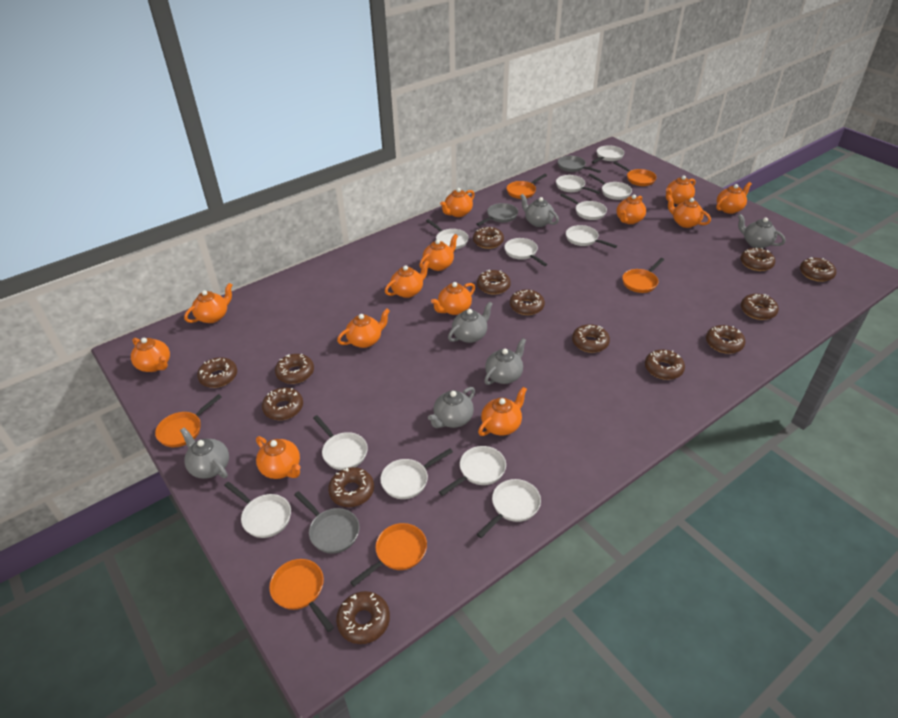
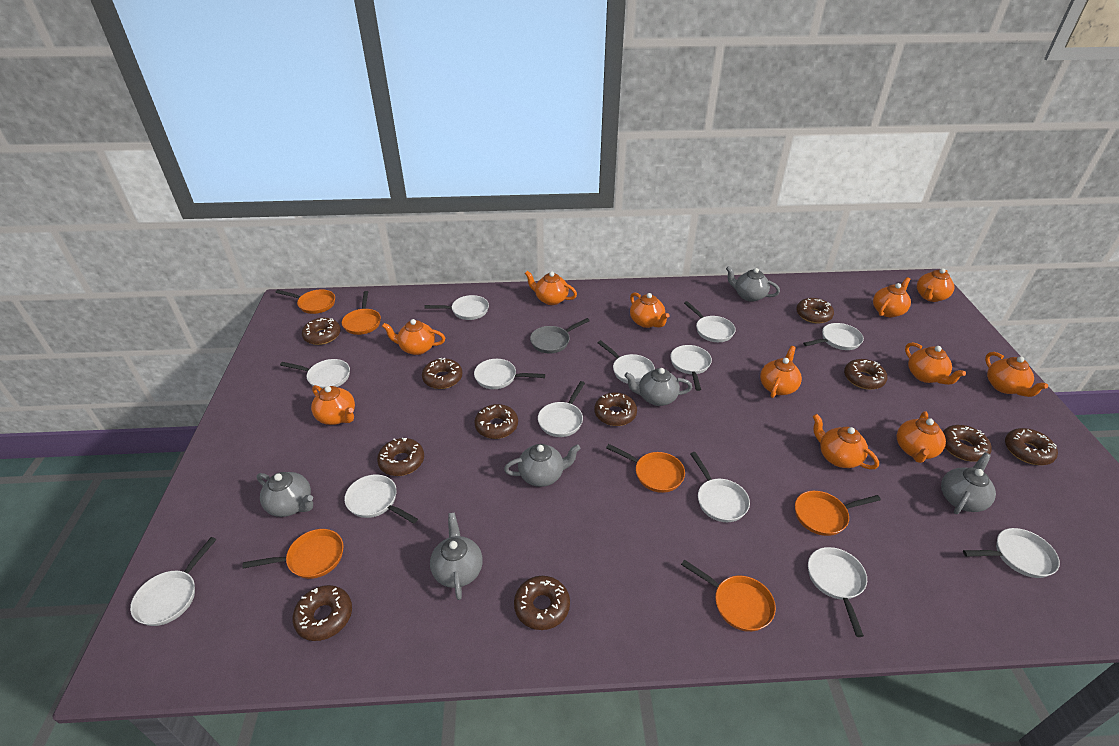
brown donut: [197,357,237,388] [262,388,303,420] [275,354,314,384] [328,467,374,507] [336,591,390,644] [473,227,504,249] [477,270,511,295] [510,289,545,315] [572,324,610,353] [645,350,685,380] [706,325,745,354] [740,248,775,271] [741,294,779,320] [800,257,836,282] = 14 -> [292,585,352,641] [302,318,341,345] [377,438,424,476] [422,358,462,389] [474,404,518,439] [514,576,570,630] [594,393,637,426] [796,298,834,323] [844,359,887,390] [943,425,992,462] [1005,428,1058,465] = 11
grey pan: [294,491,360,554] [476,203,518,226] [558,156,601,173] = 3 -> [530,318,590,353] = 1
orange teapot: [131,338,170,372] [184,283,233,323] [256,436,301,479] [337,309,390,348] [385,260,430,298] [419,234,458,271] [431,282,475,315] [440,188,475,217] [478,387,527,436] [616,194,646,224] [666,176,695,205] [667,195,711,228] [716,182,752,214] = 13 -> [311,385,355,425] [382,319,445,355] [525,271,577,305] [630,292,670,328] [760,346,802,398] [813,414,879,469] [873,277,911,317] [897,411,946,463] [905,342,966,385] [917,268,954,302] [985,352,1048,397] = 11
white pan: [224,482,291,538] [313,415,368,470] [380,448,453,499] [426,219,469,249] [439,446,506,496] [477,479,541,538] [504,238,547,266] [556,175,601,194] [560,193,607,220] [566,225,617,248] [589,174,632,200] [592,145,624,164] = 12 -> [130,537,216,626] [280,359,350,389] [344,475,418,524] [424,295,489,320] [474,359,545,389] [538,381,585,437] [598,340,655,384] [670,345,712,391] [684,301,736,342] [690,452,750,522] [803,323,864,350] [808,547,867,637] [963,528,1060,578] = 13

